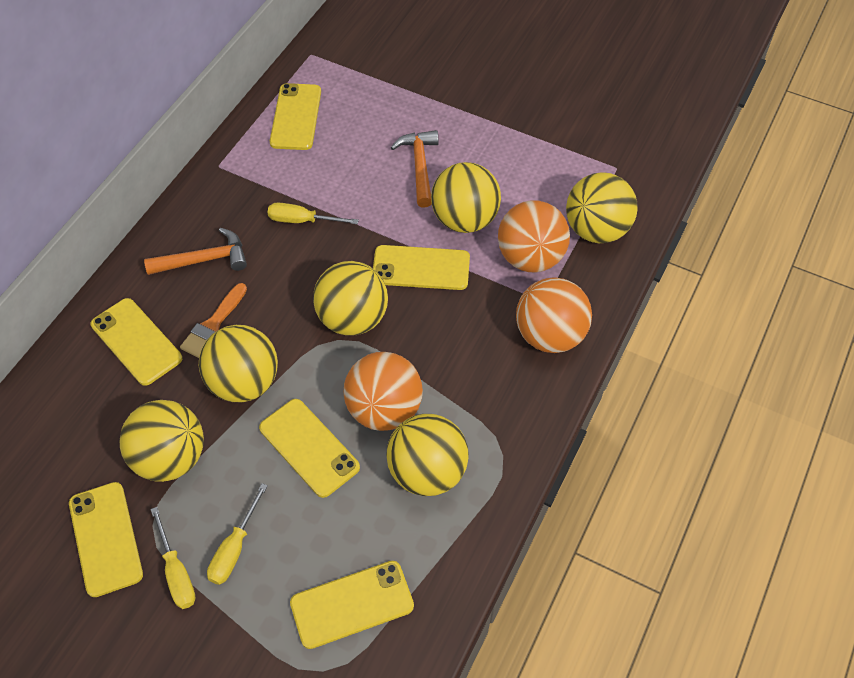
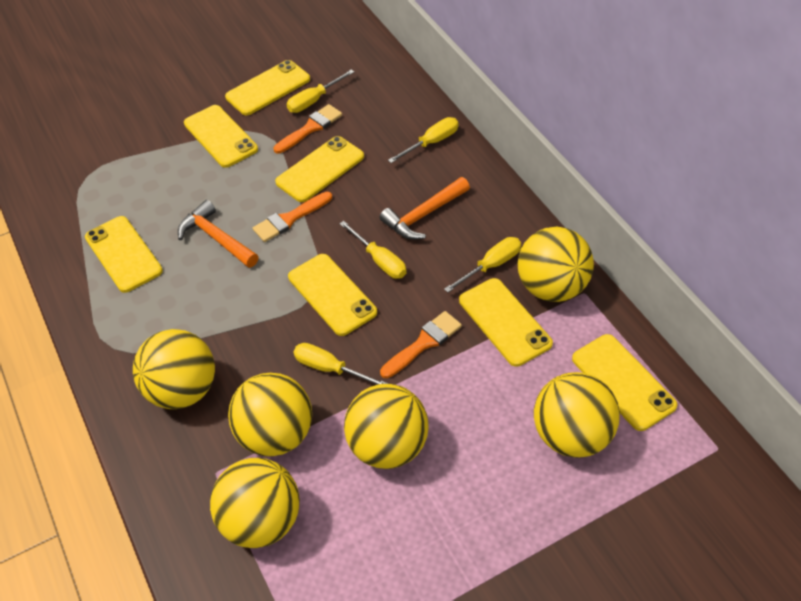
orange ball: [344,352,423,431] [498,200,570,272] [516,277,592,353] = 3 -> none = 0
orange brush: [180,283,247,358] = 1 -> [253,192,332,242] [274,104,342,154] [380,311,462,378] = 3
yellow phone: [69,482,143,597] [91,298,182,386] [259,399,360,498] [270,83,321,150] [290,561,414,649] [373,245,470,290] = 6 -> [85,216,163,293] [184,105,258,168] [225,60,310,115] [275,136,364,202] [288,254,377,336] [459,278,553,367] [572,334,678,431] = 7
yellow screwdriver: [150,507,195,609] [207,483,268,585] [268,203,359,224] = 3 -> [287,69,354,113] [293,343,388,385] [340,221,407,279] [388,117,459,163] [444,237,521,293] = 5

